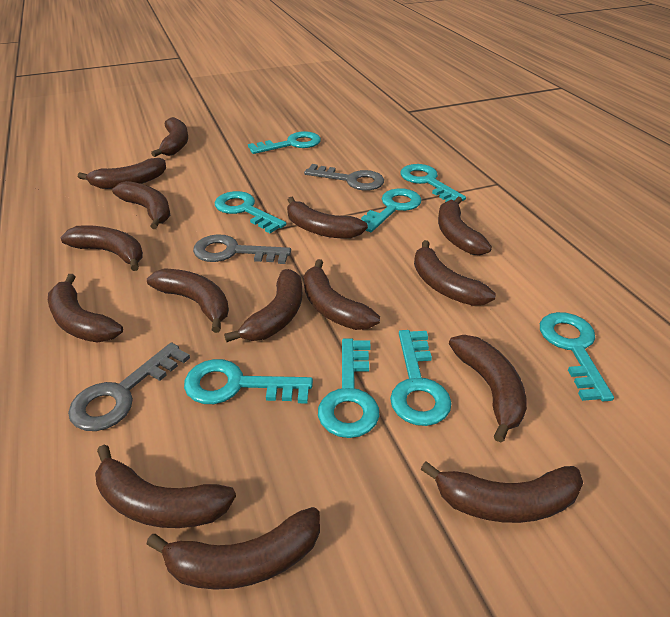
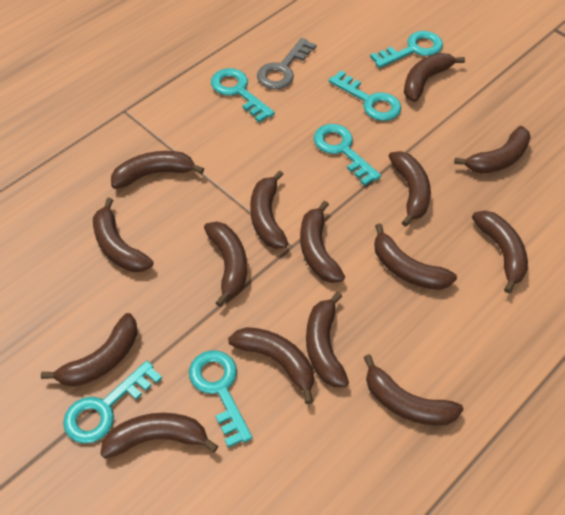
grey key: [68,342,190,431] [193,234,291,264] [304,164,384,191] = 3 -> [257,38,317,89] = 1
turquoise key: [184,359,313,404] [215,191,286,233] [248,131,321,154] [318,338,379,438] [361,188,421,232] [390,330,452,426] [401,164,466,202] [540,312,614,401] = 8 -> [63,361,162,444] [189,350,253,448] [211,68,275,123] [314,124,381,186] [329,70,401,121] [370,31,443,68] = 6

